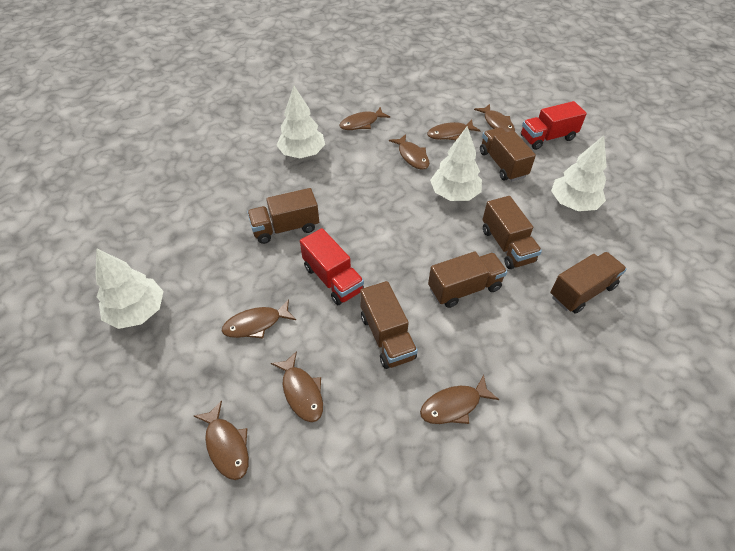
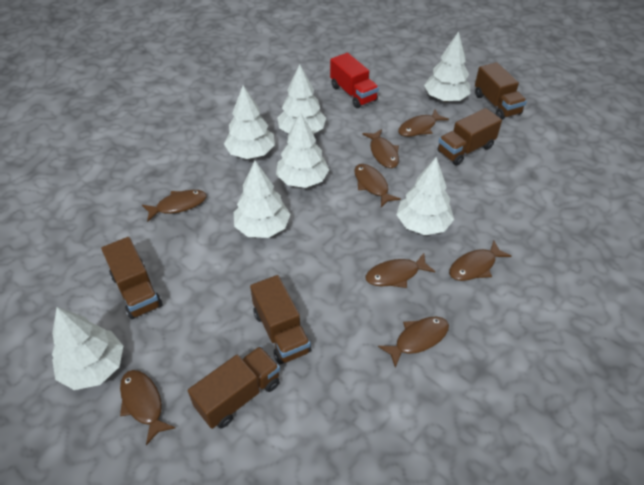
brown truck: [247,188,319,244] [360,281,418,369] [428,252,507,308] [480,127,536,181] [482,196,542,269] [550,252,627,314] = 6 -> [101,237,163,319] [188,346,280,429] [250,275,311,364] [437,108,502,165] [475,62,527,120] = 5
red truck: [300,228,364,305] [521,101,587,150] = 2 -> [330,53,379,108] = 1
white tree: [96,248,164,329] [276,86,325,158] [430,126,482,201] [551,136,607,211] = 4 -> [52,307,123,390] [224,85,275,159] [234,161,290,238] [276,112,329,188] [277,64,326,134] [396,157,454,235] [424,31,470,102] = 7

